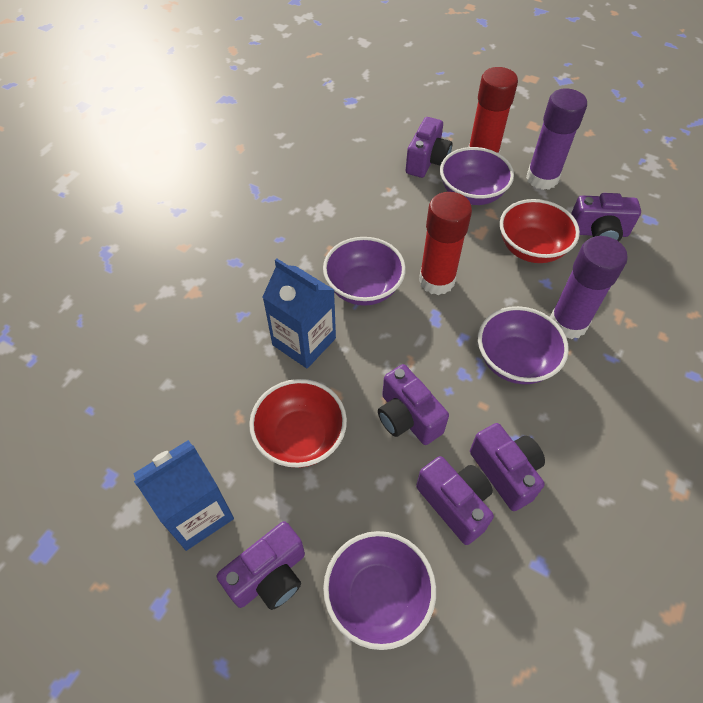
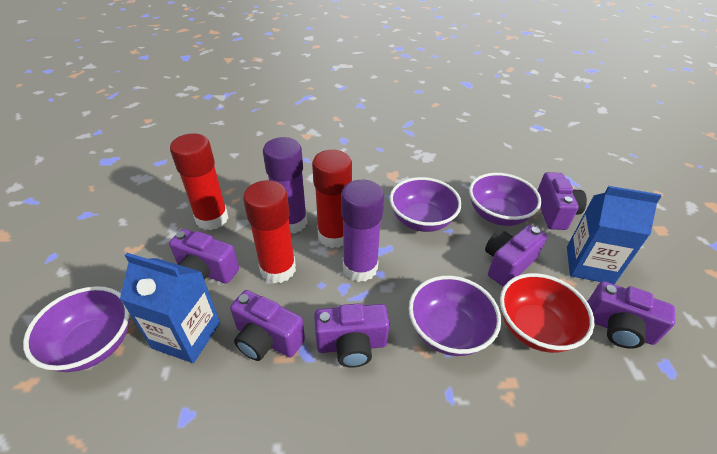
red bowl: [249,379,347,468] [500,199,580,263] = 2 -> [500,273,594,353] = 1
red glue stick: [419,192,472,295] [469,67,518,154] = 2 -> [170,133,228,230] [243,180,296,283] [312,150,352,248] = 3

